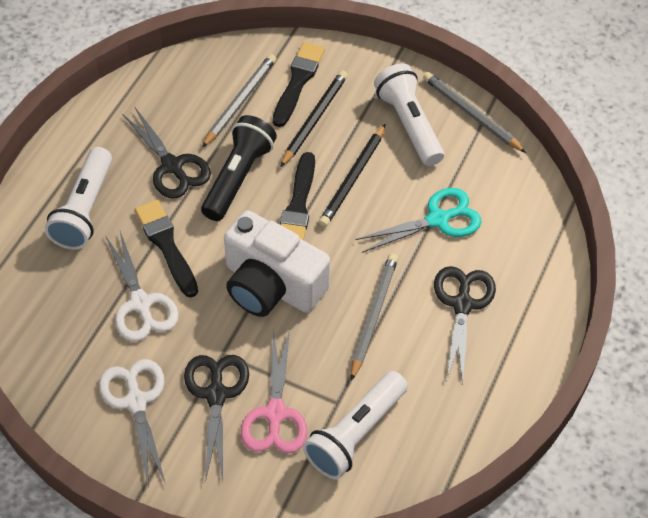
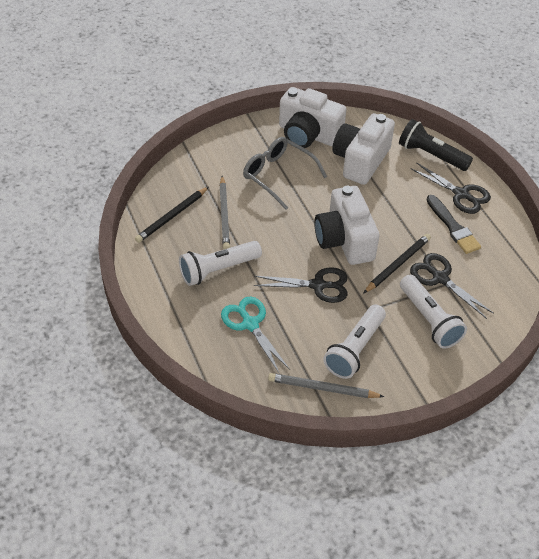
black brush: [135,200,198,297] [273,42,325,127] [280,152,315,240] = 3 -> [427,195,481,254] = 1
grey glasses: none = 0 -> [243,137,327,210] = 1
grey pencil: [202,54,276,148] [351,253,398,381] [423,72,526,153] = 3 -> [219,176,230,249] [268,373,384,398] = 2
pink scissors: [241,329,308,453] = 1 -> none = 0
white camera: [224,210,330,317] = 1 -> [279,87,347,148] [314,186,379,265] [332,113,395,185] = 3
white scissors: [99,359,166,488] [105,231,179,341] = 2 -> none = 0

